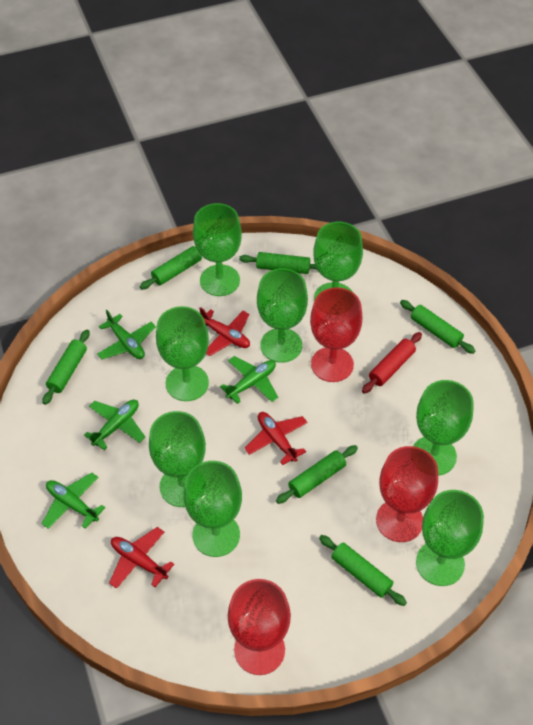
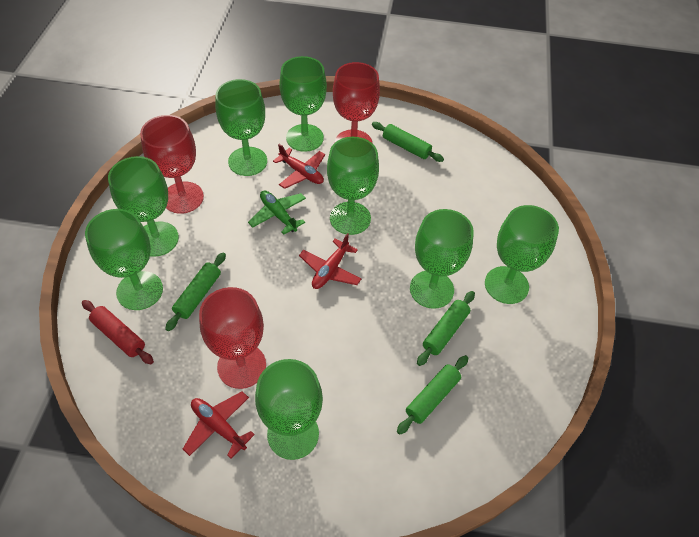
green plane: [42,472,105,529] [84,400,145,450] [97,310,156,359] [220,356,278,404] = 4 -> [248,190,306,235] = 1
green rolling pin: [42,329,90,405] [140,246,202,289] [239,252,317,274] [276,445,358,504] [319,535,407,606] [400,300,475,354] = 6 -> [165,252,226,331] [372,122,444,162] [397,355,468,435] [417,291,475,366] = 4

